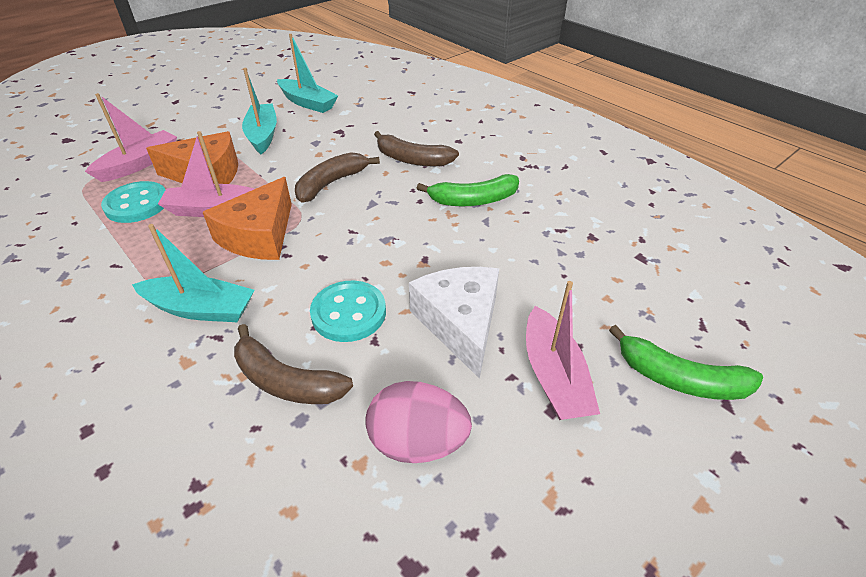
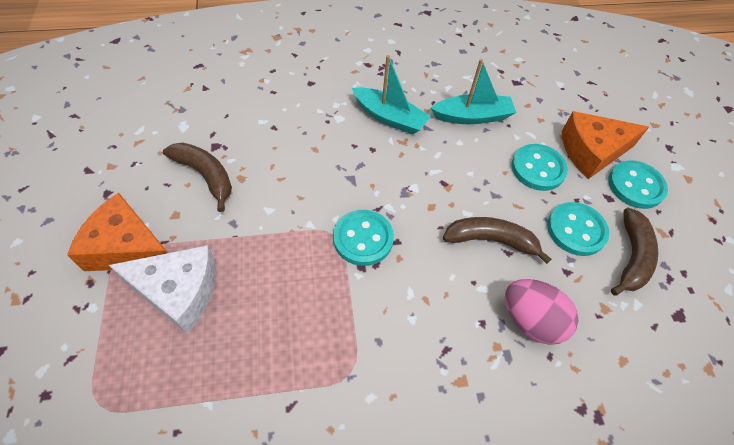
green banana: [417,174,519,206] [609,325,763,400] = 2 -> none = 0
pink boat: [85,93,177,182] [158,131,254,217] [526,281,600,420] = 3 -> none = 0
turquoise boat: [132,224,255,322] [242,68,277,154] [277,34,338,113] = 3 -> [352,55,431,135] [431,59,516,124] = 2
turquoise button: [101,181,165,223] [310,281,386,342] = 2 -> [333,210,394,266] [511,144,568,191] [547,202,609,256] [608,160,668,209] = 4

